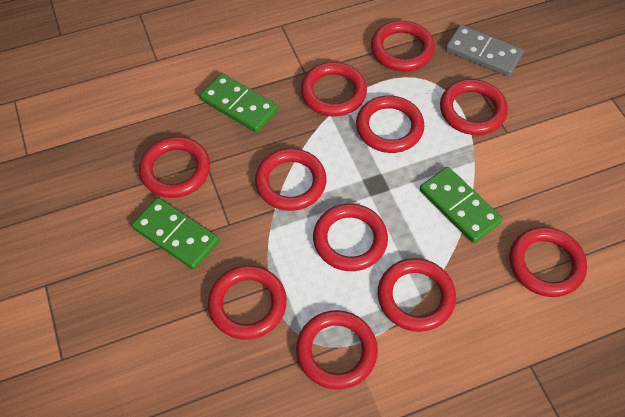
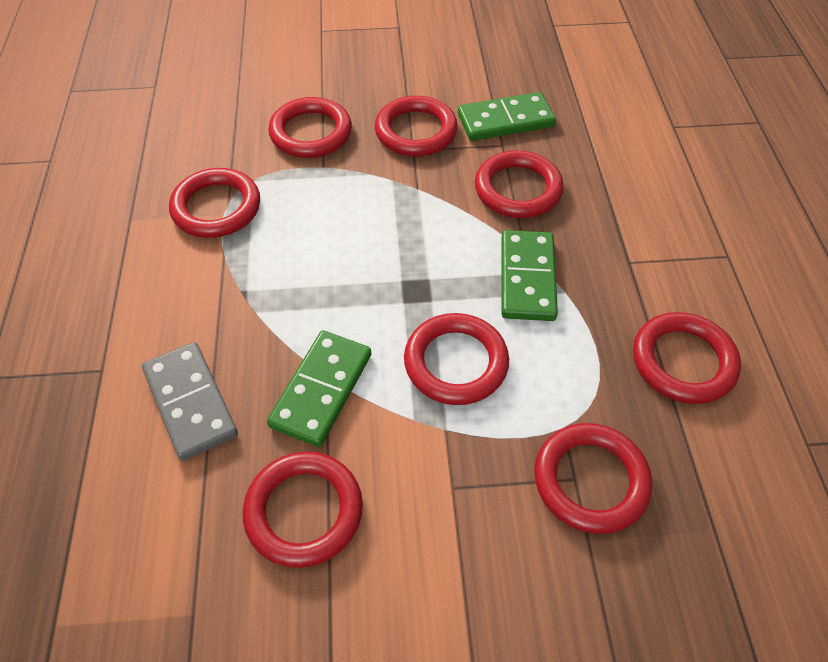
red ring: [139,137,210,198] [208,265,287,340] [255,148,327,211] [296,310,378,389] [301,62,367,117] [313,203,388,271] [356,95,424,153] [371,21,435,71] [378,258,456,332] [440,79,508,135] [510,227,587,297] = 11 -> [169,168,260,238] [243,451,363,568] [268,97,352,158] [375,96,458,156] [404,313,509,405] [475,151,564,218] [534,423,652,534] [633,312,741,404] = 8

